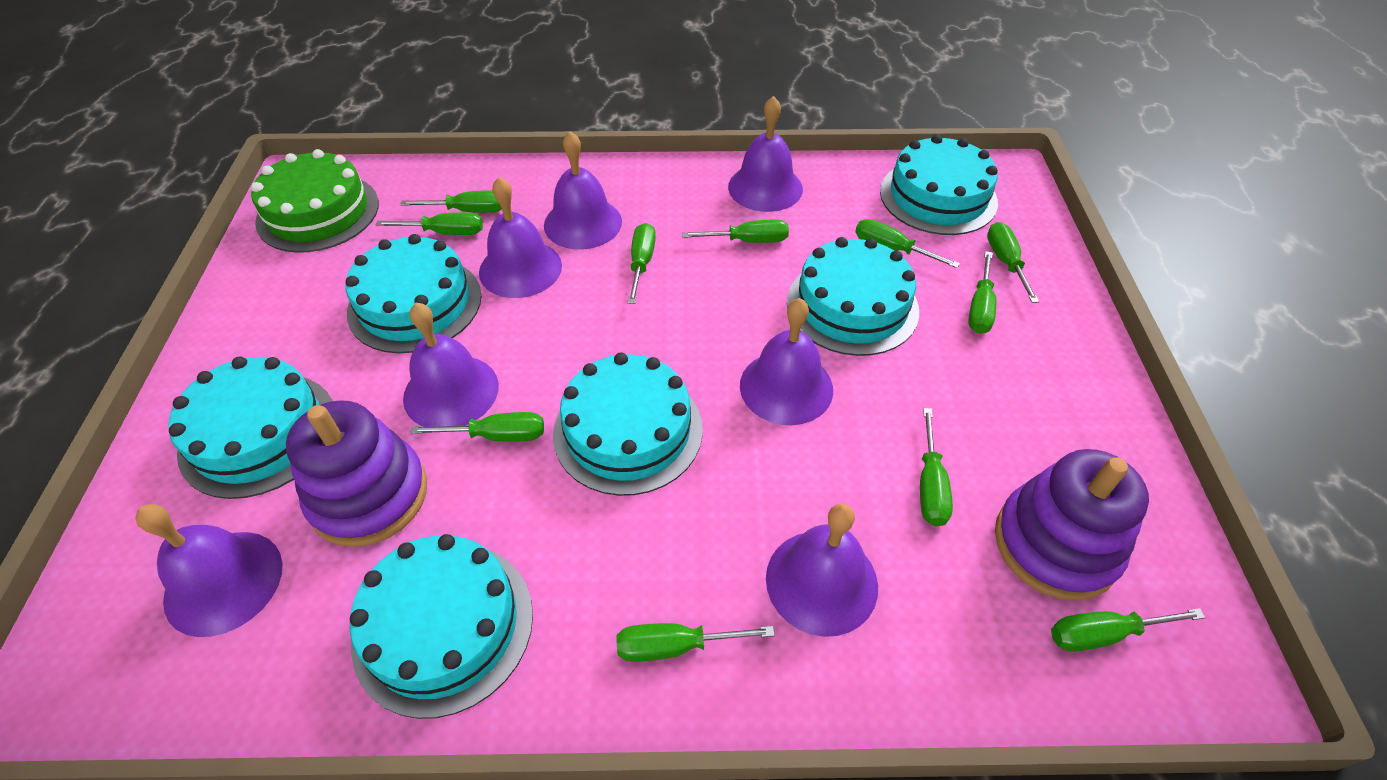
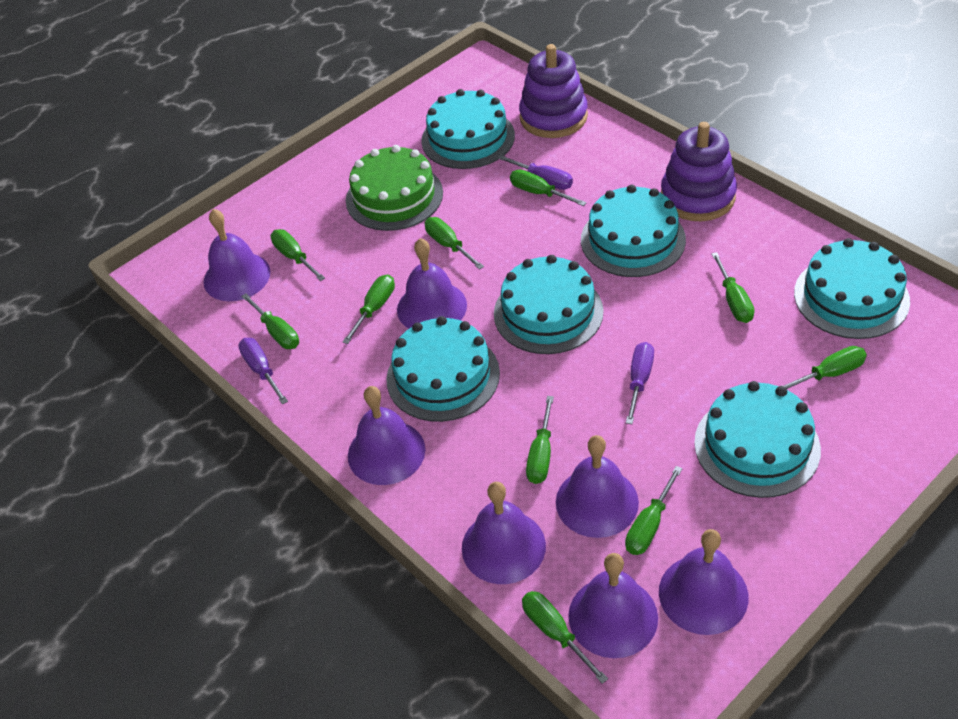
green screwdriver: [376,212,483,235] [400,190,502,213] [410,412,544,442] [617,623,775,662] [628,223,656,304] [682,219,789,243] [855,219,960,268] [920,408,953,526] [968,251,996,334] [987,222,1039,303] [1051,608,1205,652] = 11 -> [241,293,299,349] [270,229,325,281] [343,274,395,344] [425,217,484,270] [510,170,587,206] [522,591,608,684] [526,396,554,484] [625,466,683,555] [711,252,754,323] [781,346,867,389] = 10
purple screwdriver: none = 0 -> [238,338,288,404] [498,155,573,190] [626,342,654,424] = 3

